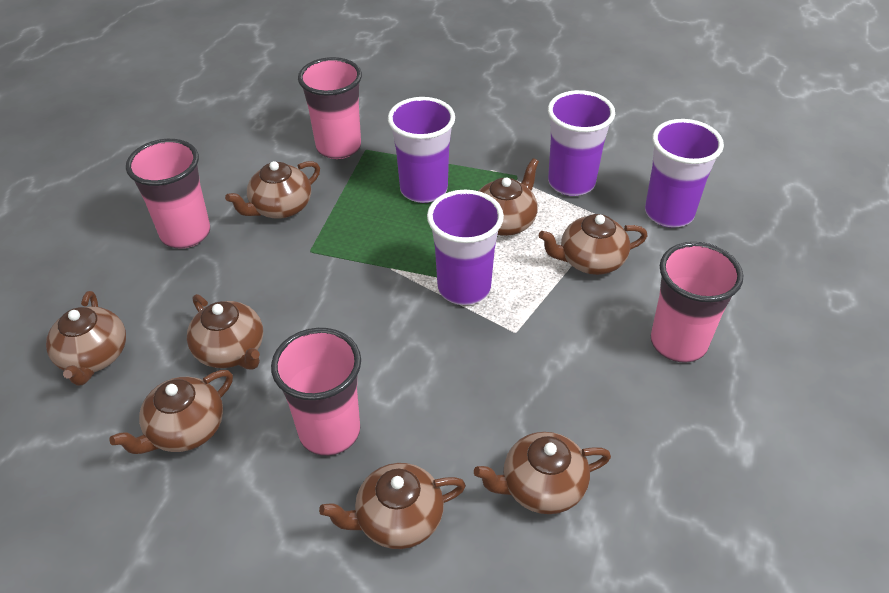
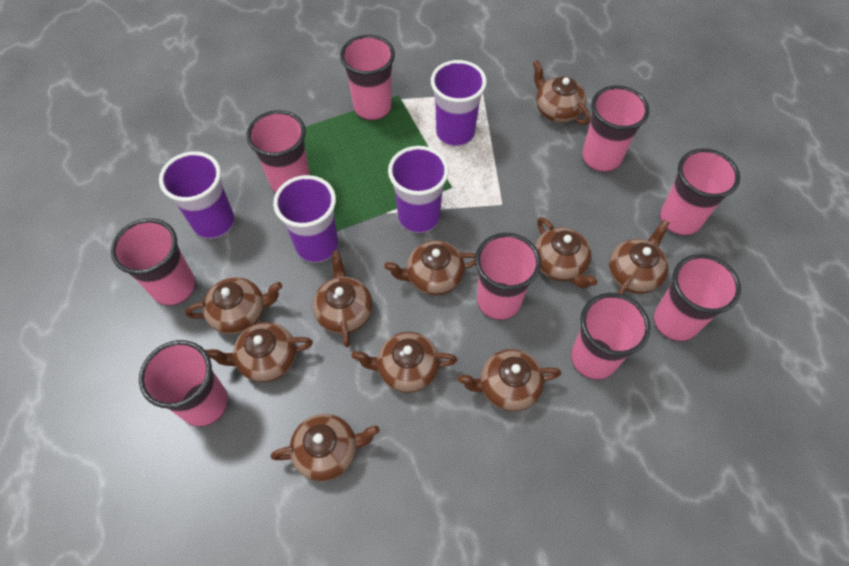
brown teapot: [46,291,126,386] [109,370,233,454] [187,294,263,370] [225,161,320,219] [319,463,466,549] [474,432,611,514] [479,158,539,236] [539,214,647,275] = 8 -> [185,277,282,334] [205,322,313,382] [270,414,380,481] [313,250,373,347] [352,332,457,393] [384,240,476,295] [458,349,561,411] [533,60,590,125] [535,217,598,288] [609,219,670,294] = 10
pink cup: [126,139,210,248] [271,328,361,456] [298,57,362,159] [651,242,743,363] = 4 -> [111,218,196,306] [139,340,228,427] [247,110,310,193] [340,35,395,120] [475,233,541,320] [571,293,650,380] [582,85,649,172] [654,254,741,341] [660,148,740,236] = 9

